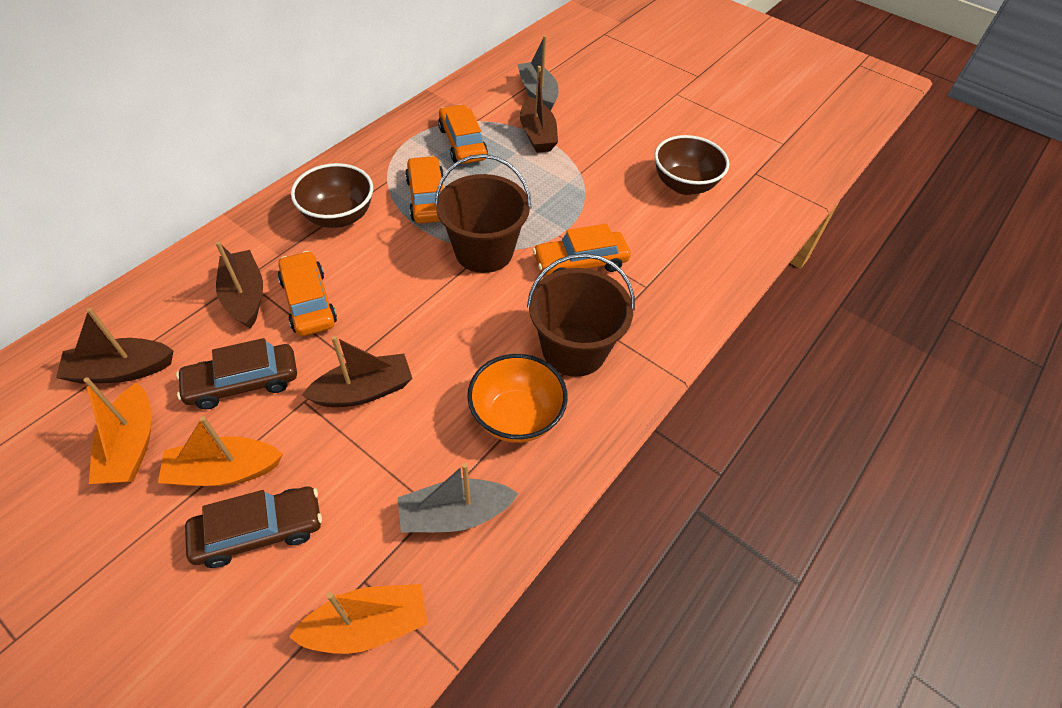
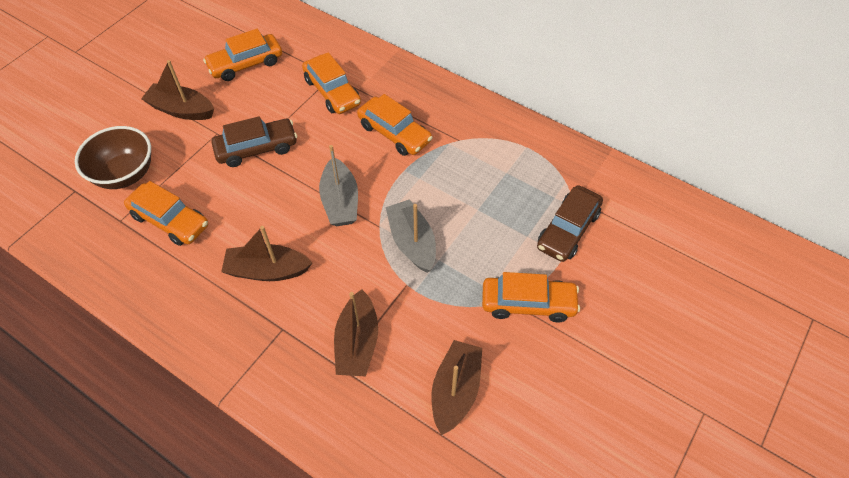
brown bowl: [291,163,373,228] [654,135,729,195] = 2 -> [75,126,151,189] = 1
brown bucket: [435,154,531,273] [527,253,635,377] = 2 -> none = 0
orange boat: [83,377,152,484] [158,416,283,486] [289,584,427,654] = 3 -> none = 0
orange bowl: [467,354,568,443] = 1 -> none = 0
orange car: [278,251,337,336] [405,156,444,224] [438,104,488,164] [533,223,631,276] = 4 -> [124,181,208,246] [203,29,282,81] [302,52,361,114] [357,94,433,156] [482,272,580,322] = 5

